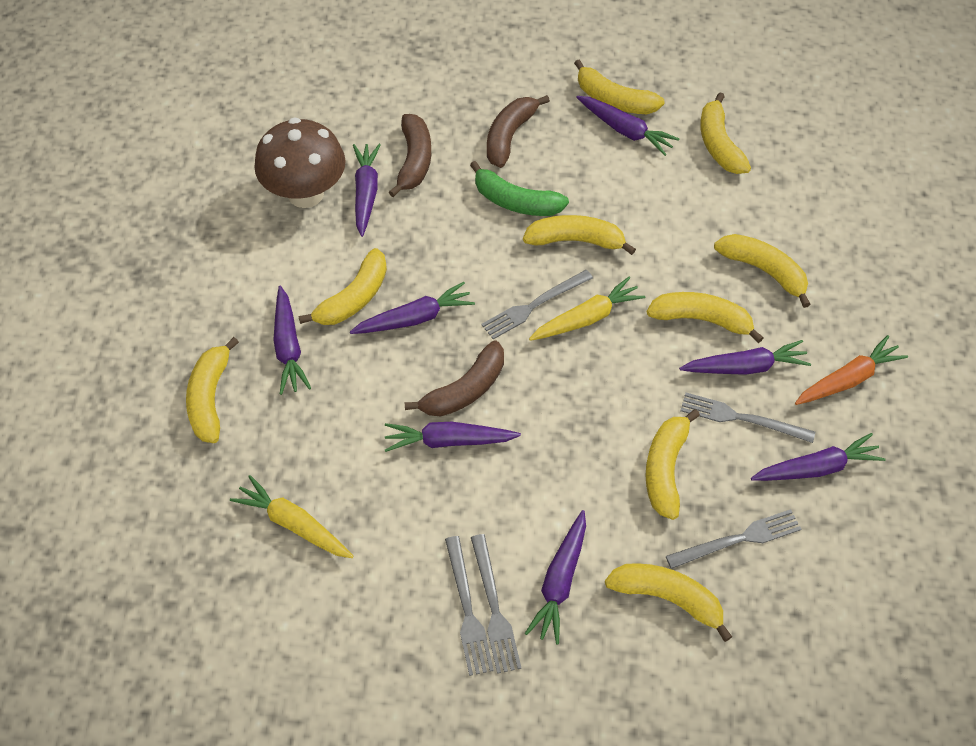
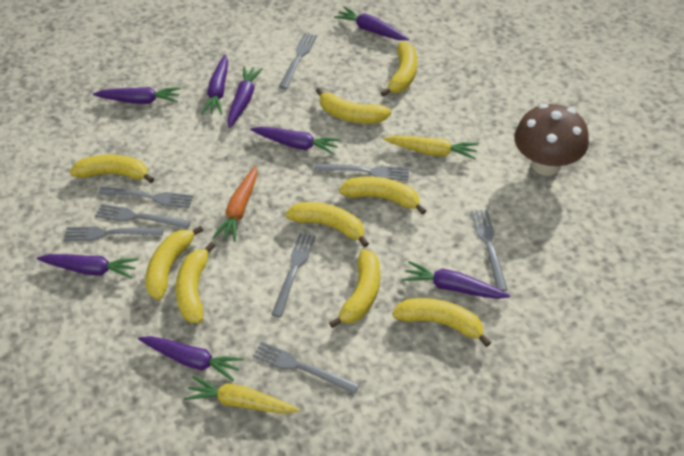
brown banana: [389,114,431,197] [405,341,504,416] [487,95,550,168] = 3 -> none = 0
green banana: [470,161,569,216] = 1 -> none = 0
grey fork: [445,536,494,676] [471,534,521,674] [481,270,593,339] [666,509,801,569] [680,393,815,443] = 5 -> [64,227,164,241] [95,204,191,229] [98,187,194,208] [253,342,359,394] [271,233,316,317] [279,33,317,89] [314,163,409,180] [471,209,508,291] = 8

